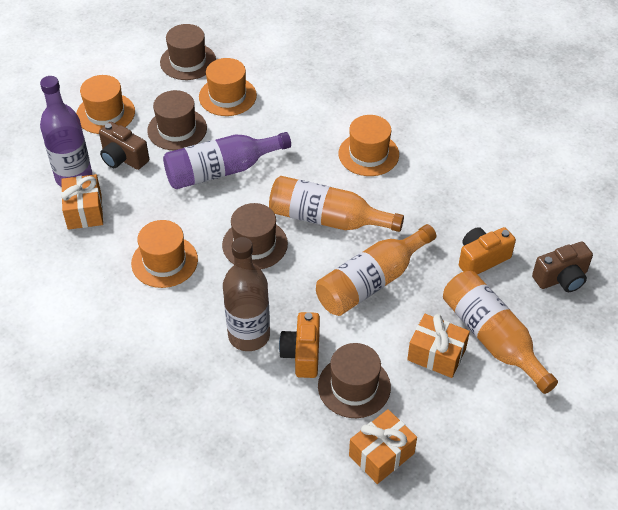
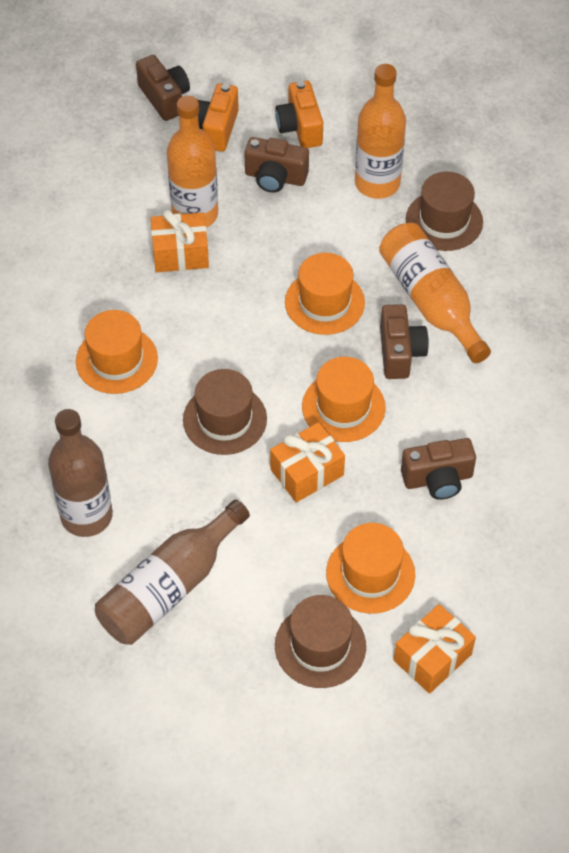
brown bottle: [223,237,270,351] = 1 -> [48,409,113,537] [95,500,250,645] = 2
brown camera: [99,122,149,170] [532,242,593,292] = 2 -> [136,55,190,121] [244,137,309,193] [380,304,429,379] [401,438,476,500] = 4
brown hat: [147,90,207,150] [160,24,216,80] [222,203,288,270] [318,343,391,418] = 4 -> [183,369,267,455] [275,595,366,688] [406,172,483,251] = 3
purple bottle: [40,76,92,187] [163,132,291,189] = 2 -> none = 0

